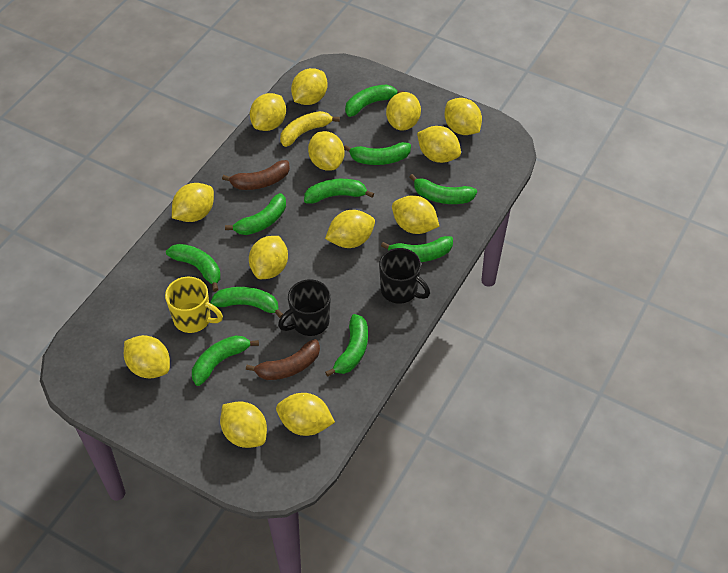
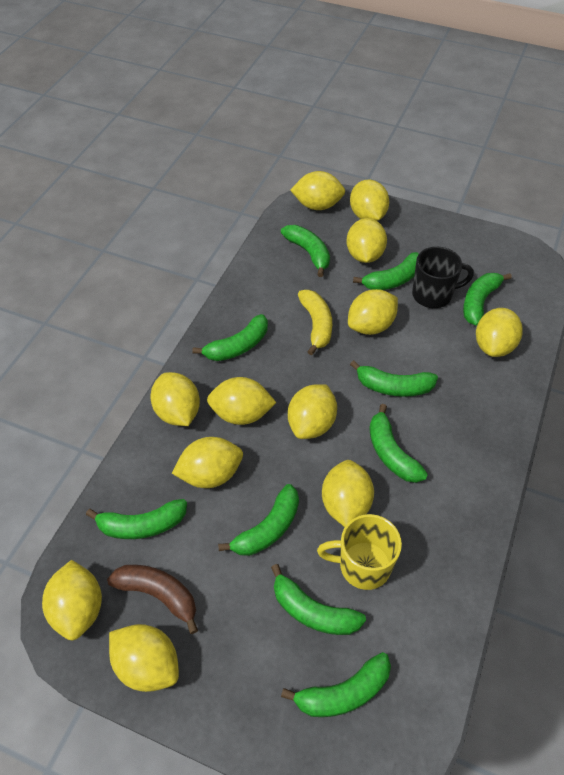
black mug: [278,279,331,336] [379,248,430,304] = 2 -> [412,247,474,308] = 1
brown banana: [222,160,290,190] [246,339,320,380] = 2 -> [107,565,198,634] = 1
yellow lemon: [124,335,170,379] [172,183,214,222] [220,401,267,448] [249,236,288,279] [250,93,286,131] [276,393,335,436] [291,68,327,105] [308,131,344,171] [325,210,375,248] [386,92,421,131] [392,195,439,234] [417,126,461,163] [445,98,482,135] = 13 -> [42,560,102,640] [109,624,179,692] [150,372,200,426] [172,437,243,488] [207,377,277,425] [288,384,337,439] [290,171,345,210] [322,460,374,527] [346,218,387,263] [348,289,398,335] [350,180,389,221] [476,308,523,357] = 12

